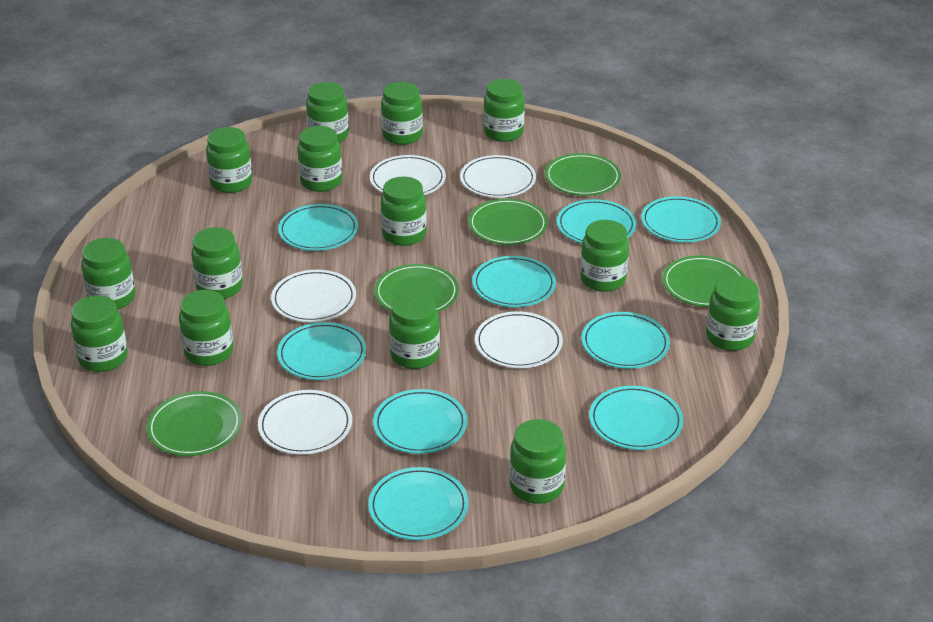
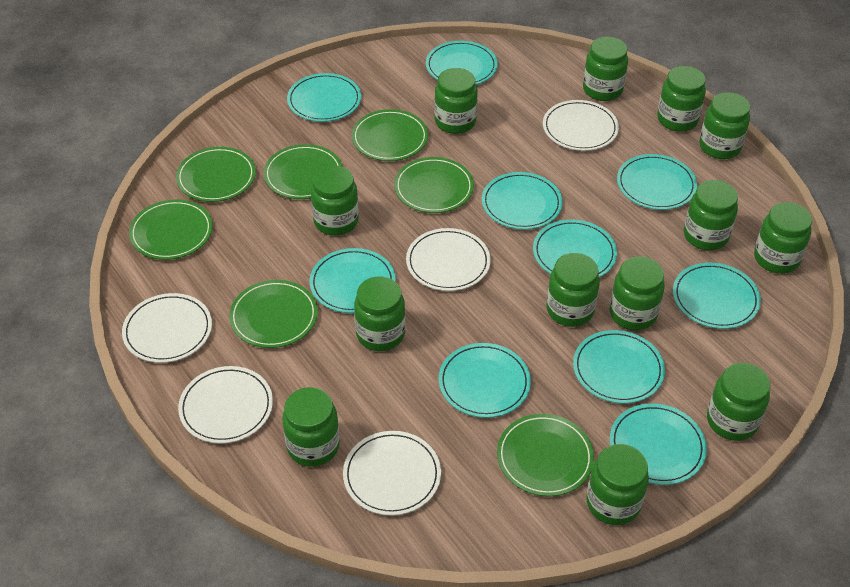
green jar: [71,295,128,372] [81,238,135,310] [179,290,233,366] [191,227,243,299] [206,127,252,193] [297,126,342,192] [306,82,349,143] [381,82,423,145] [381,177,427,246] [389,292,440,369] [483,79,525,142] [509,419,566,504] [580,220,629,292] [706,275,760,351] = 14 -> [282,387,340,467] [311,165,359,236] [354,277,405,351] [434,68,478,134] [546,253,600,327] [583,37,628,101] [586,444,649,525] [609,256,665,330] [657,66,706,132] [684,180,738,250] [699,92,750,159] [707,363,770,441] [754,202,812,274] = 13
green plate: [147,391,242,456] [374,264,459,313] [468,199,548,245] [545,153,621,196] [662,256,745,307] = 5 -> [129,199,213,260] [176,147,256,202] [229,280,318,348] [264,144,342,199] [352,109,428,161] [394,157,474,213] [497,414,594,496] = 7
turquoise plate: [277,322,366,380] [278,204,358,251] [368,467,469,540] [373,389,467,454] [472,256,556,307] [557,199,636,243] [582,312,670,369] [589,386,683,450] [641,196,721,243] = 9 -> [287,73,361,122] [310,248,396,313] [426,41,498,85] [438,343,531,418] [482,172,562,230] [533,219,617,277] [573,330,665,403] [610,404,707,485] [617,154,697,210] [673,263,761,329] = 10

